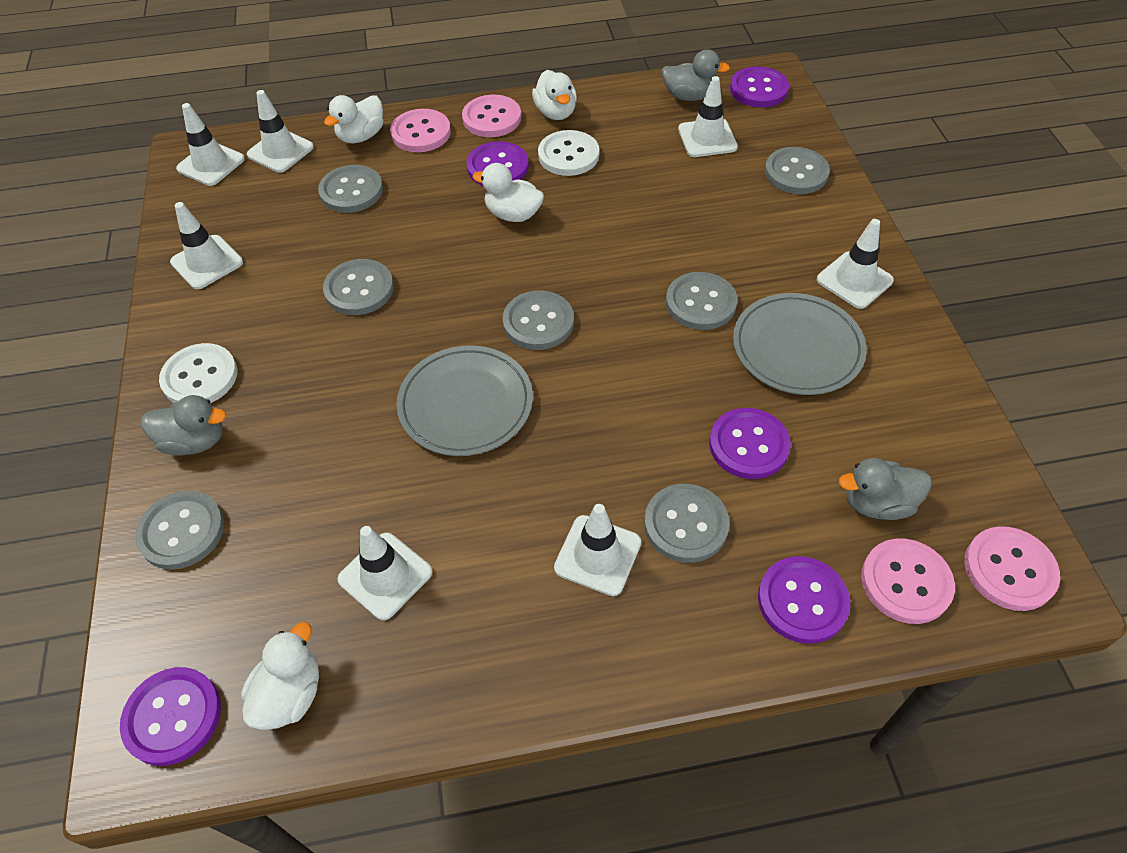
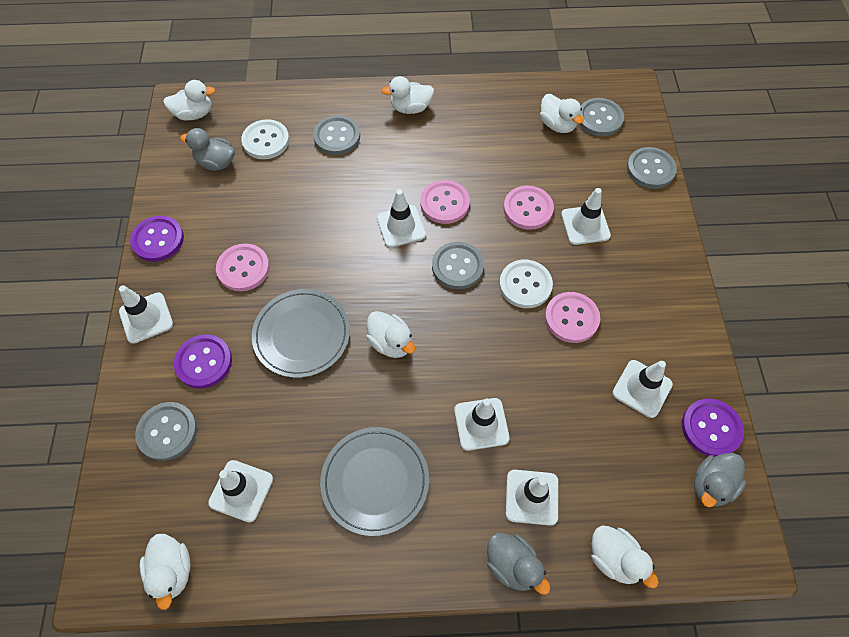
grey button: [135,491,224,570] [318,165,383,213] [323,259,394,315] [503,290,574,350] [644,484,729,563] [666,272,738,330] [765,147,830,194] = 7 -> [135,402,197,461] [313,115,360,155] [432,242,484,289] [579,98,624,136] [627,147,677,189] = 5
purple button: [120,667,221,766] [467,141,529,186] [709,408,791,479] [730,66,789,108] [758,556,850,644] = 5 -> [130,216,184,262] [174,334,232,388] [682,399,744,457] = 3
white duck: [241,622,319,730] [324,95,383,143] [472,163,544,222] [532,70,577,120] = 4 -> [139,534,191,610] [163,80,215,121] [366,311,415,358] [381,76,434,114] [540,94,584,133] [592,525,659,588] = 6

